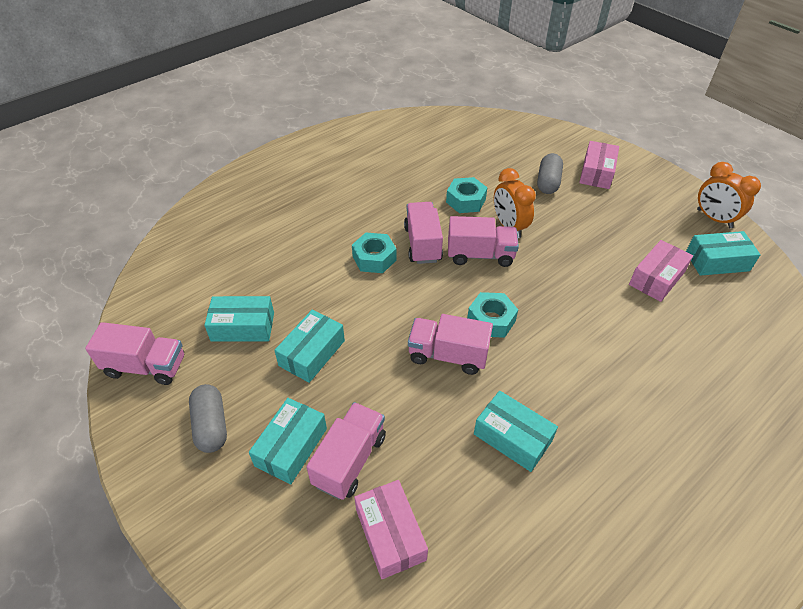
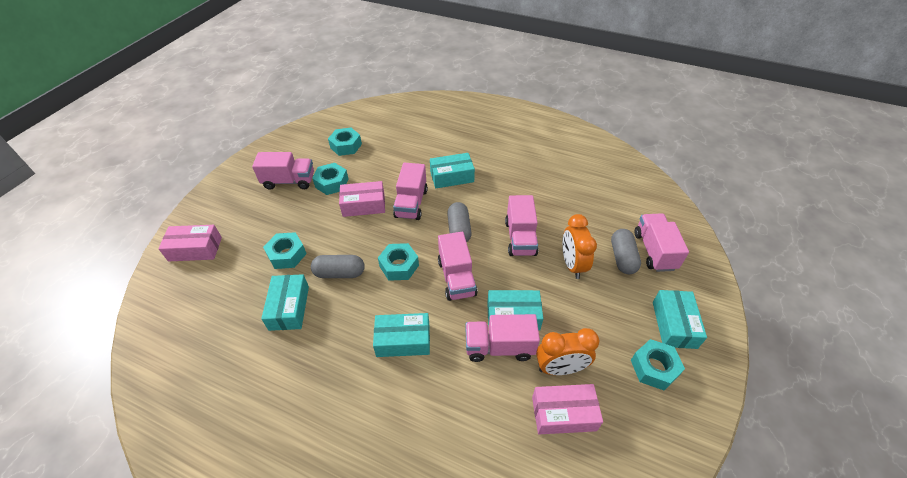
grey capsule: [189,384,227,453] [537,153,563,194] = 2 -> [311,255,365,278] [447,202,472,242] [611,229,641,274] = 3
pink truck: [85,322,184,385] [306,402,386,500] [404,202,443,264] [408,314,493,375] [448,216,519,267] = 5 -> [252,152,314,190] [393,162,428,220] [438,232,478,301] [465,314,540,362] [505,195,538,256] [635,213,689,272] = 6
turquoise nut: [352,233,396,273] [446,177,487,213] [467,292,518,338] = 3 -> [263,232,307,269] [312,163,349,195] [328,128,362,156] [378,243,419,281] [631,339,685,390] = 5

